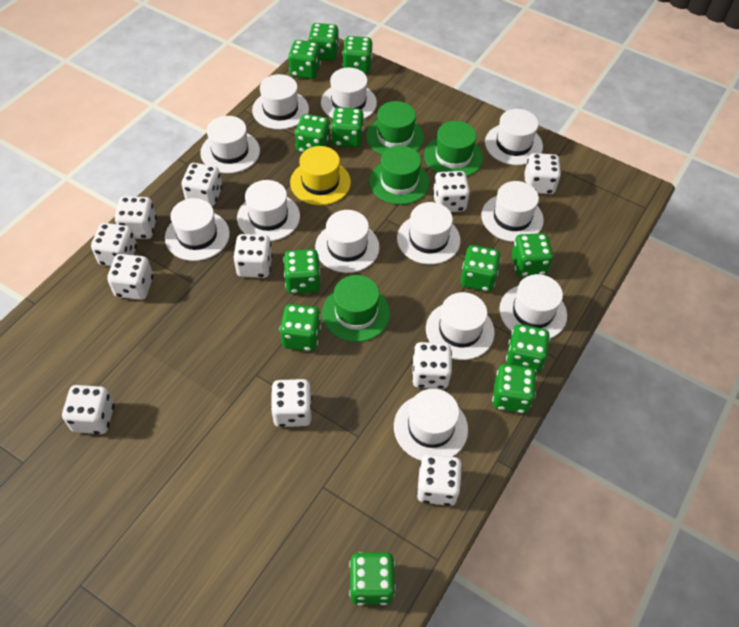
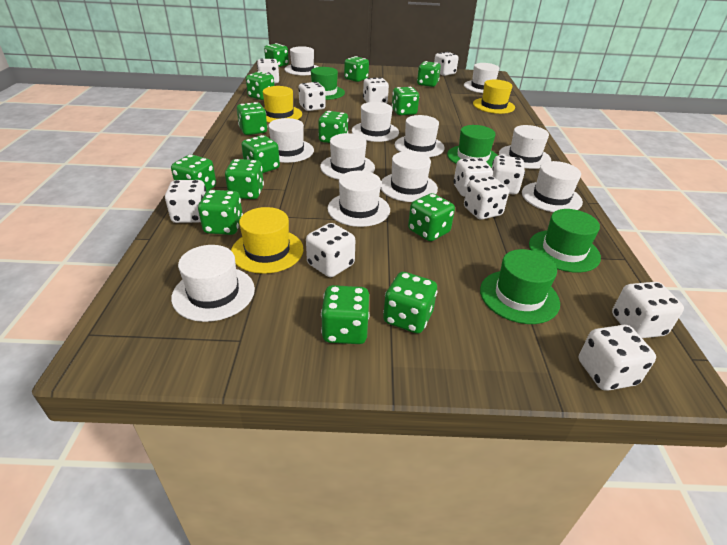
green dice: [280,304,321,351] [283,249,320,294] [288,40,321,79] [295,114,330,153] [308,23,339,61] [331,107,364,148] [342,36,372,74] [349,552,396,605] [460,245,501,292] [492,364,536,413] [506,324,550,373] [512,233,553,277] = 12 -> [171,154,216,192] [198,190,243,235] [225,159,264,199] [237,102,267,135] [241,135,280,173] [246,71,275,100] [264,43,289,67] [318,111,349,143] [321,285,369,344] [344,56,369,82] [383,272,437,333] [392,87,419,115] [408,193,455,241] [417,61,441,87] = 14
white hat: [165,198,230,261] [200,116,260,173] [237,180,300,241] [252,74,309,130] [315,210,380,273] [321,68,377,119] [394,389,468,460] [397,202,461,265] [426,292,495,360] [481,181,544,242] [485,109,543,165] [499,274,567,338] = 12 -> [171,245,255,322] [268,118,314,163] [285,46,319,75] [320,133,375,180] [328,171,390,227] [352,102,399,142] [380,151,438,202] [395,115,445,157] [464,63,499,93] [499,125,551,169] [522,161,583,212] = 11
yellow hat: [290,146,351,205] = 1 -> [231,207,304,274] [263,86,302,123] [473,80,515,114] = 3

